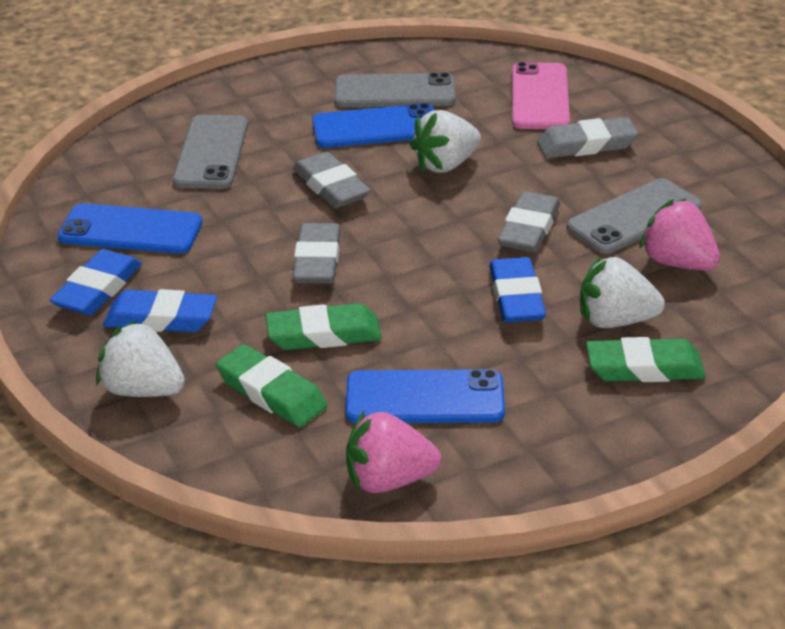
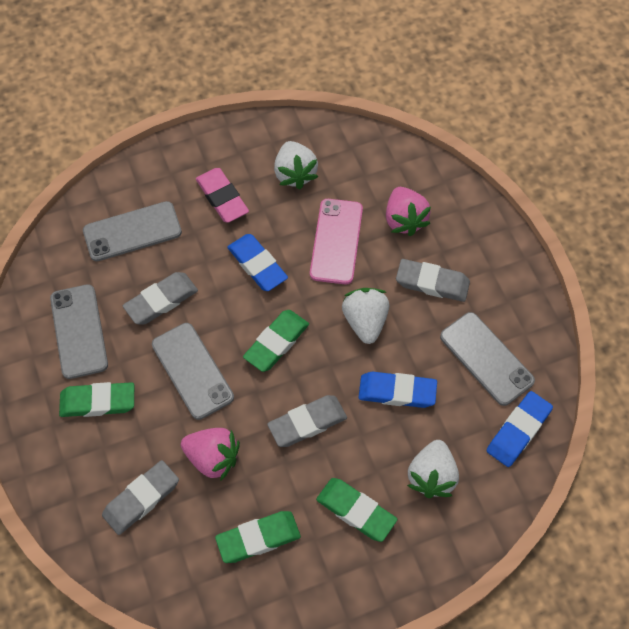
blue phone: [58,203,202,254] [312,103,435,148] [345,369,505,423] = 3 -> none = 0
green eraser: [216,344,328,427] [265,303,382,350] [586,337,706,382] = 3 -> [59,382,134,417] [215,511,301,563] [243,310,309,372] [316,478,397,542] = 4
grey phone: [173,115,248,189] [334,72,456,107] [567,178,702,254] = 3 -> [50,284,108,379] [83,201,182,261] [152,323,234,420] [440,312,535,406] = 4
pink eraser: none = 0 -> [196,168,249,223] = 1

